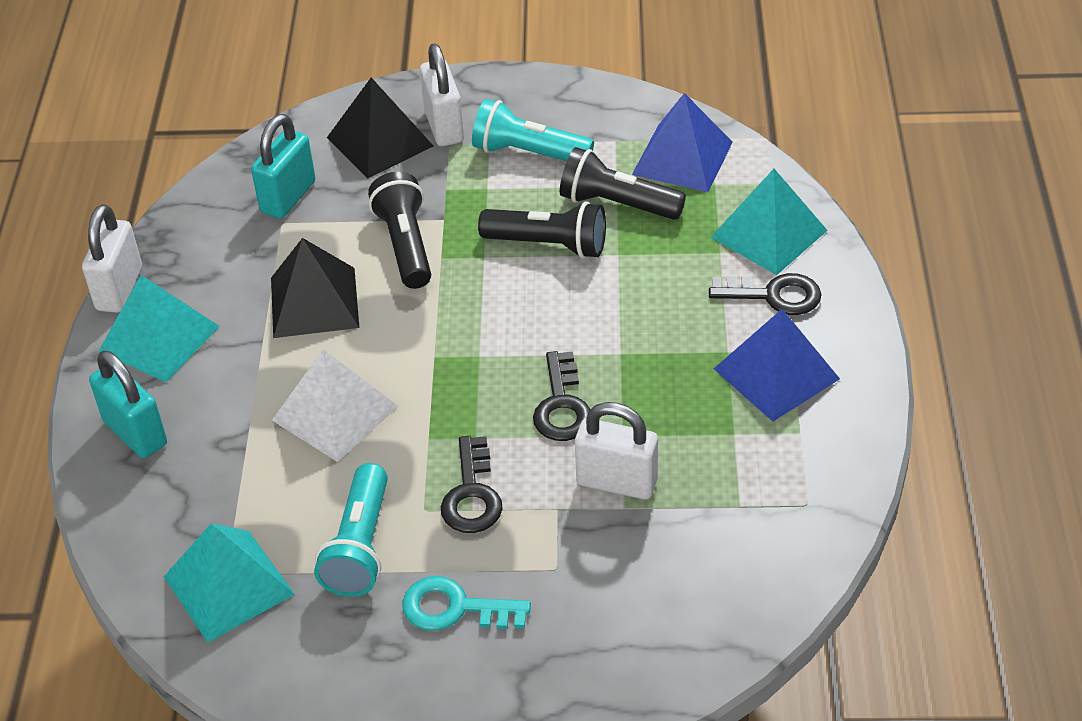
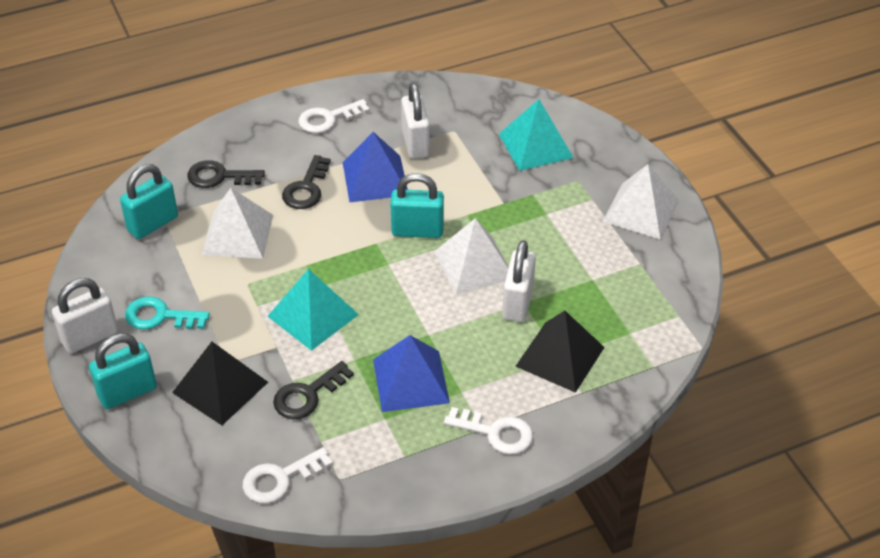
black flashlight: [368,172,431,289] [478,201,606,259] [560,147,686,220] = 3 -> none = 0
turquoise flashlight: [314,463,388,597] [472,99,594,161] = 2 -> none = 0
turquoise padlock: [89,351,167,458] [251,114,316,219] = 2 -> [89,333,157,409] [120,164,178,239] [390,173,444,238] = 3
turquoise pyramid: [98,275,220,382] [164,523,295,643] [711,169,828,275] = 3 -> [267,269,359,351] [499,99,574,171] = 2
white key: none = 0 -> [243,447,333,504] [298,99,370,133] [444,407,533,455] = 3
white pyramid: [272,349,398,462] = 1 -> [201,188,273,259] [434,218,509,295] [602,164,679,240] = 3

